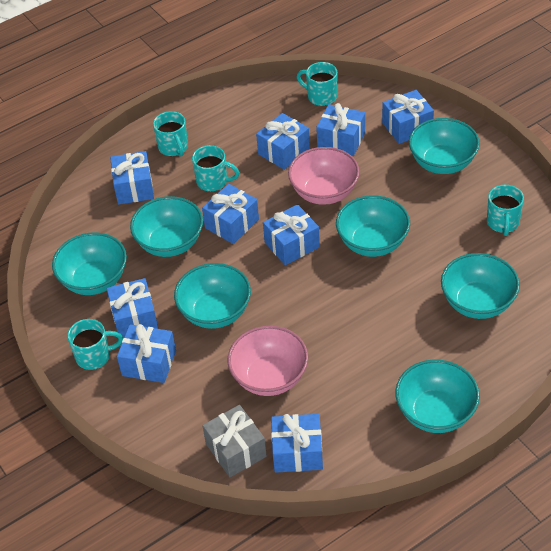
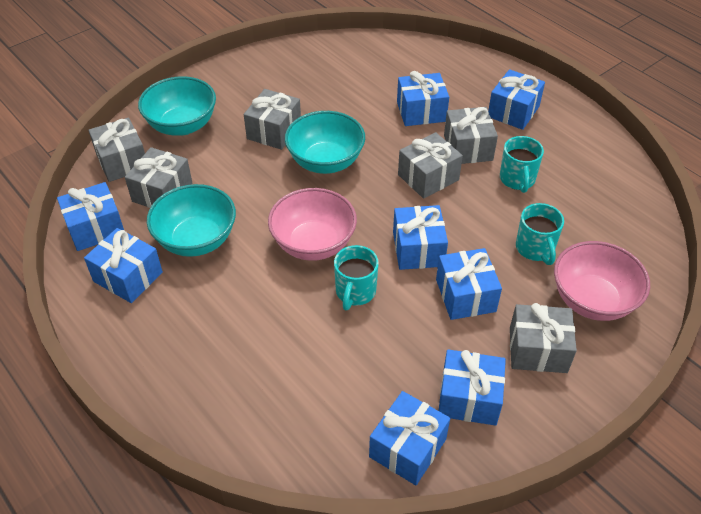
blue gift: [107,278,158,338] [110,151,154,205] [117,324,176,383] [202,184,259,244] [256,113,310,170] [263,204,320,265] [271,414,323,473] [316,103,365,156] [382,90,434,144] = 9 -> [57,182,124,251] [84,228,163,303] [369,391,450,485] [393,205,448,270] [397,71,449,126] [436,248,502,320] [439,349,506,426] [488,69,545,130] = 8
grey gift: [202,405,267,477] = 1 -> [88,118,145,182] [125,147,192,208] [244,89,301,150] [398,132,463,199] [444,107,498,164] [510,303,577,373] = 6
turquoise bowl: [52,232,127,295] [130,196,203,257] [174,263,251,329] [336,195,410,257] [395,360,480,433] [409,118,480,174] [441,253,520,319] = 7 -> [138,77,216,136] [147,184,236,257] [285,111,365,174] = 3
turquoise mug: [68,319,123,370] [153,111,188,156] [192,145,240,191] [297,62,338,106] [487,185,524,236] = 5 -> [334,245,379,310] [500,136,544,193] [516,203,564,265] = 3

